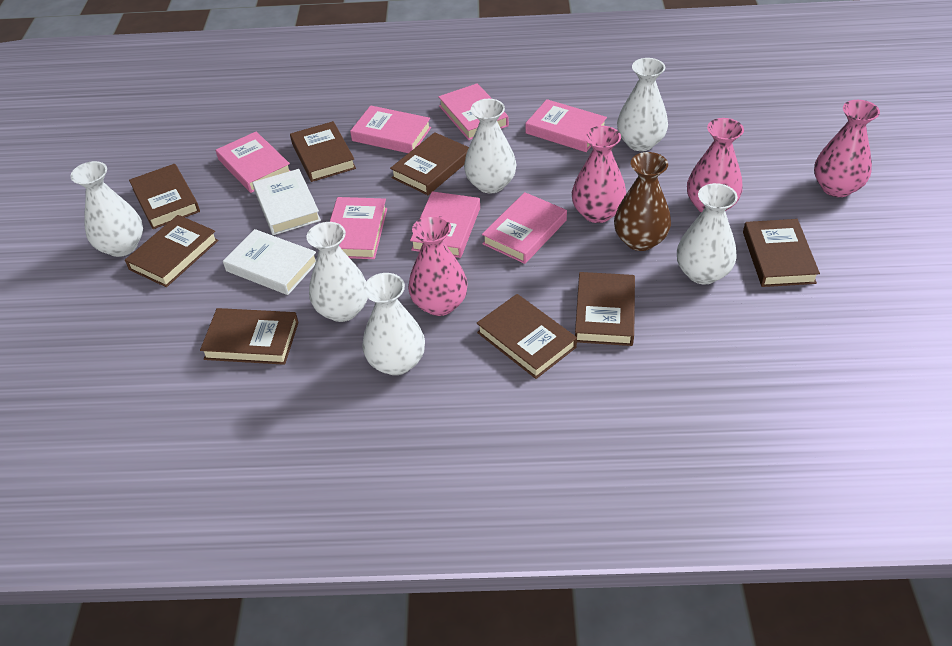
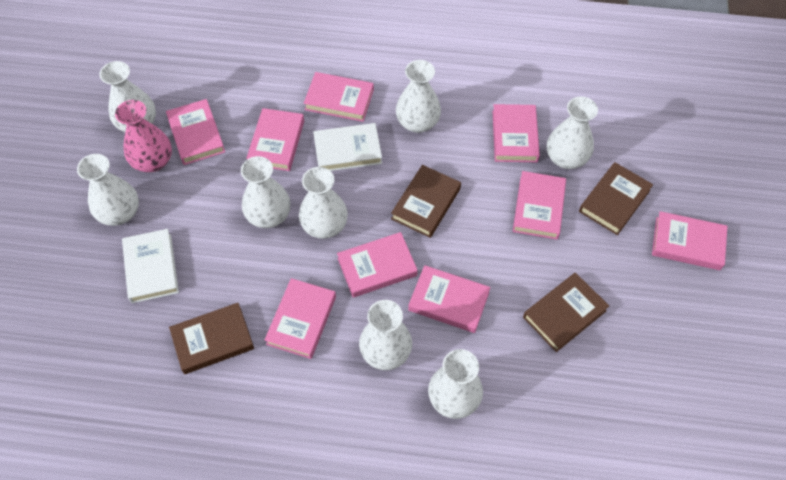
brown book: [125,215,218,287] [129,164,200,229] [200,308,299,365] [290,121,356,182] [390,132,469,195] [477,294,577,379] [575,272,635,346] [743,219,820,287] = 8 -> [169,303,254,374] [391,165,461,238] [523,273,609,352] [579,162,653,235] = 4
brown vase: [614,152,671,251] = 1 -> none = 0
pink book: [216,131,290,193] [330,197,387,259] [350,105,431,153] [410,191,480,258] [438,83,509,140] [482,192,567,264] [525,99,607,152] = 7 -> [166,99,225,165] [246,108,304,171] [265,278,336,359] [304,72,374,122] [337,232,418,298] [408,265,490,333] [492,104,540,162] [513,171,566,240] [652,211,728,270] = 9
pink vase: [408,215,468,316] [572,126,626,223] [687,118,744,212] [814,100,880,197] = 4 -> [115,100,172,172] = 1
white vase: [70,161,143,257] [306,222,368,322] [362,273,425,375] [464,99,516,193] [617,58,668,151] [677,183,738,285] = 6 -> [77,154,139,226] [99,61,156,132] [241,156,290,228] [299,167,348,239] [359,300,412,370] [396,60,441,133] [428,349,483,419] [547,96,598,169] = 8

